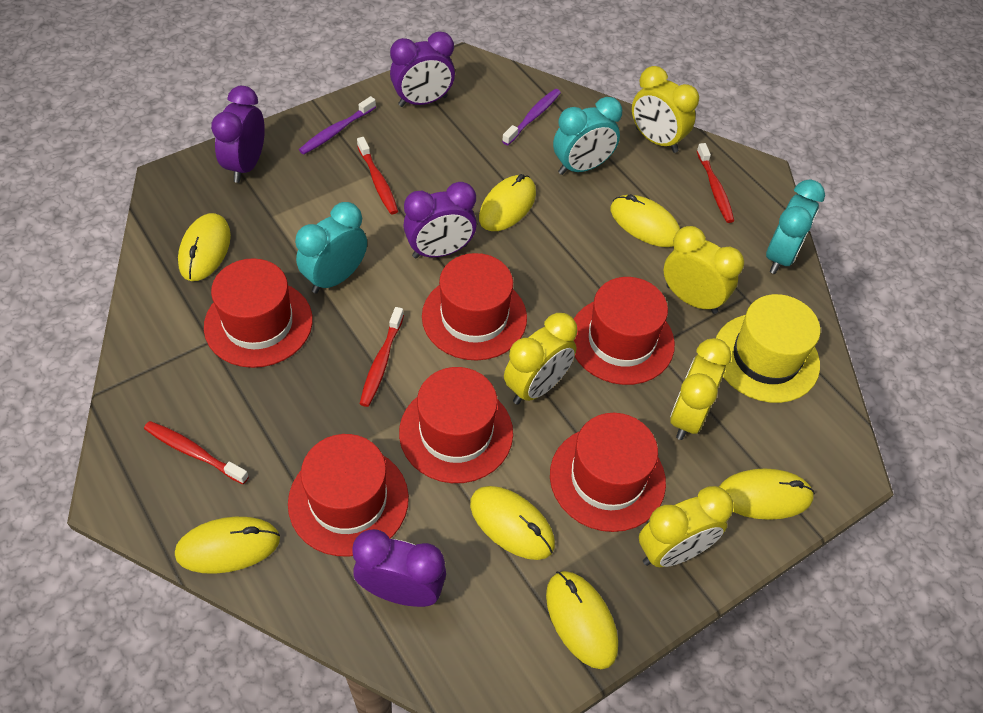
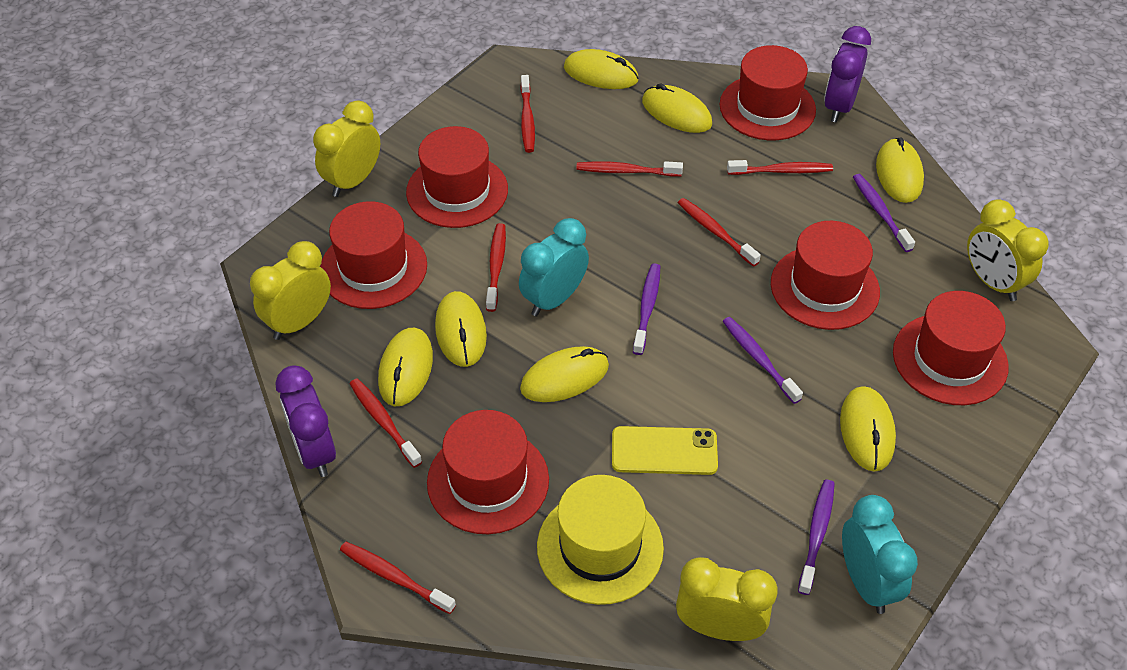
purple clock: [211,86,265,183] [352,529,446,607] [390,31,455,107] [403,182,477,258] = 4 -> [275,365,336,477] [824,26,871,123] = 2
purple toothbrush: [299,96,376,154] [502,89,561,145] = 2 -> [633,263,660,355] [723,317,803,404] [798,480,835,595] [853,174,915,252] = 4
red toothbrush: [144,421,249,484] [357,137,398,214] [360,307,404,407] [697,143,734,223] = 4 -> [340,542,456,614] [350,378,422,468] [486,223,506,312] [520,75,535,153] [576,161,683,177] [678,198,761,267] [727,160,833,175] = 7
turquoise clock: [295,202,367,294] [553,97,622,175] [766,179,825,274] = 3 -> [519,218,589,316] [842,495,918,614] = 2
yellow clock: [504,313,577,405] [632,66,699,153] [639,486,734,567] [664,226,744,314] [670,338,731,440] = 5 -> [250,241,331,340] [313,100,380,197] [676,557,778,641] [967,199,1049,301] = 4
yellow phone: none = 0 -> [612,426,718,475] = 1

